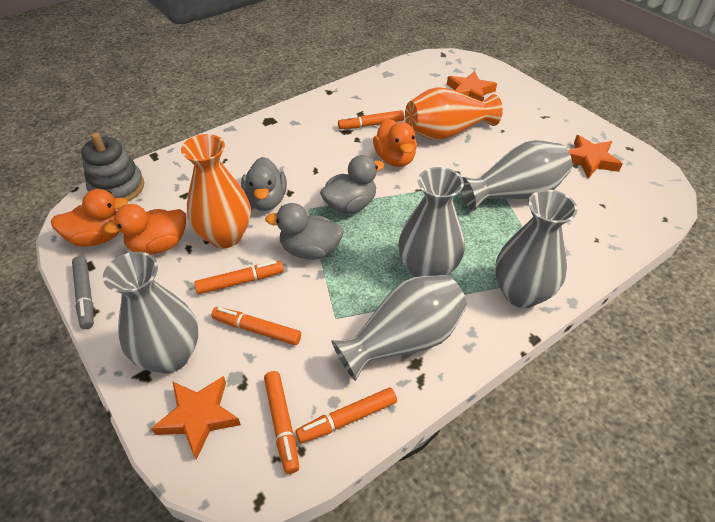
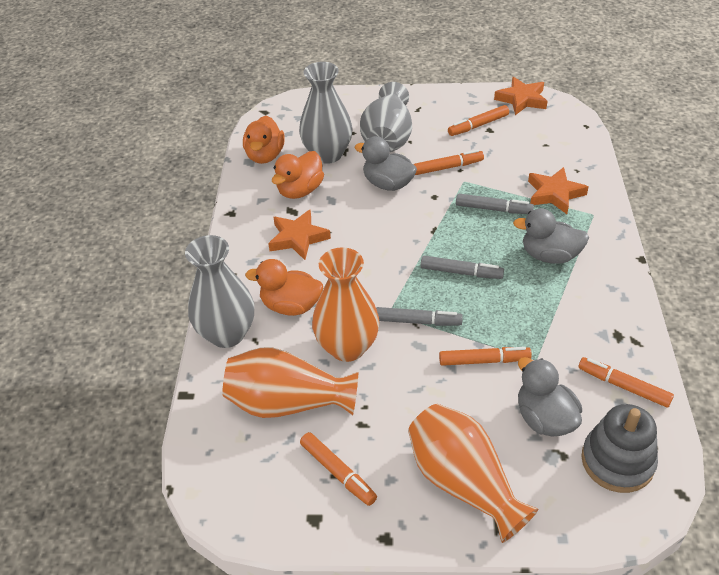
grey marker: [72,256,94,329] = 1 -> [376,307,463,326] [421,256,504,279] [456,194,534,214] = 3
grey vase: [103,252,198,373] [332,275,467,381] [398,167,465,277] [461,140,572,211] [495,190,578,308] = 5 -> [185,235,254,348] [299,62,353,164] [360,82,412,152] = 3
orange vase: [181,134,251,248] [405,87,503,140] = 2 -> [223,347,358,418] [312,247,379,362] [408,404,538,543] = 3

